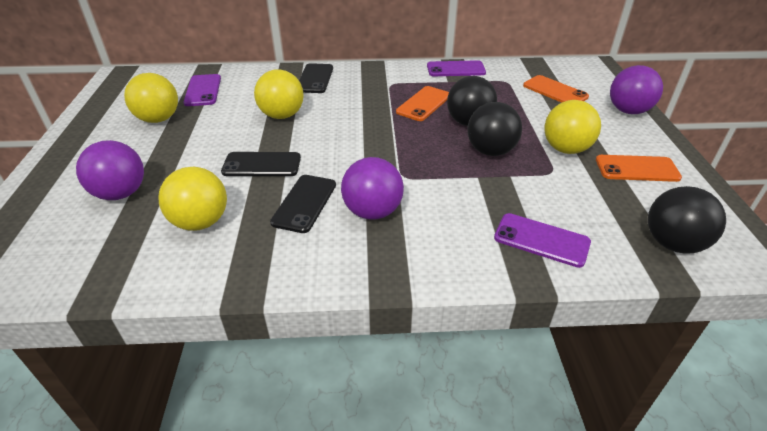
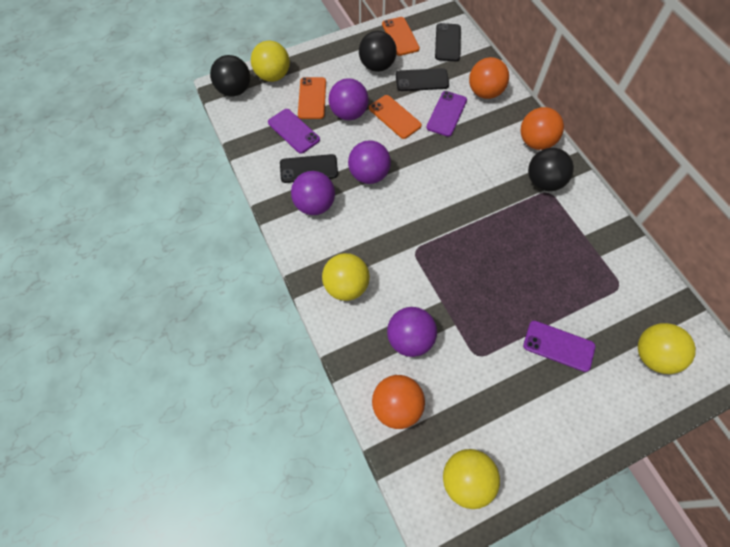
orange ball: none = 0 -> [372,375,425,429] [469,57,509,99] [521,107,564,150] = 3
purple ball: [76,140,144,200] [341,157,404,220] [610,65,663,114] = 3 -> [291,171,335,215] [329,78,369,120] [348,141,391,184] [387,307,437,357] = 4

